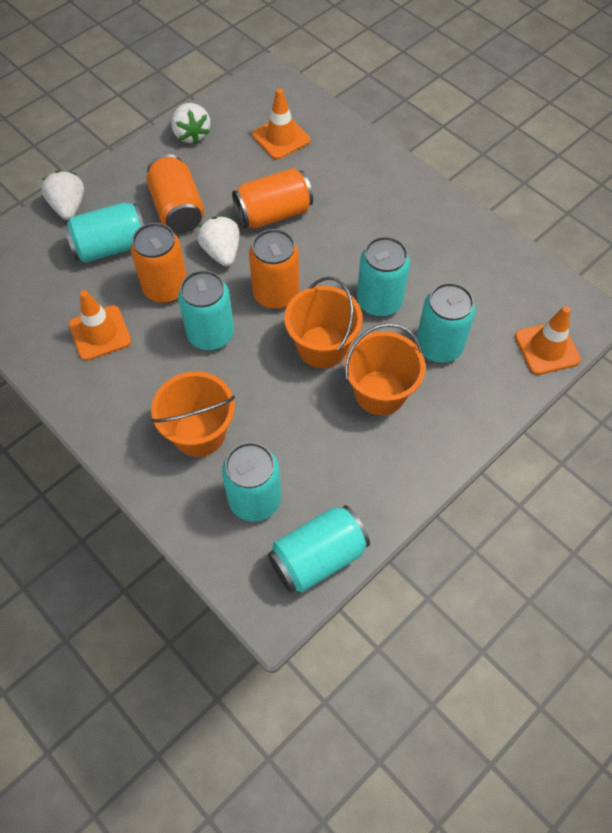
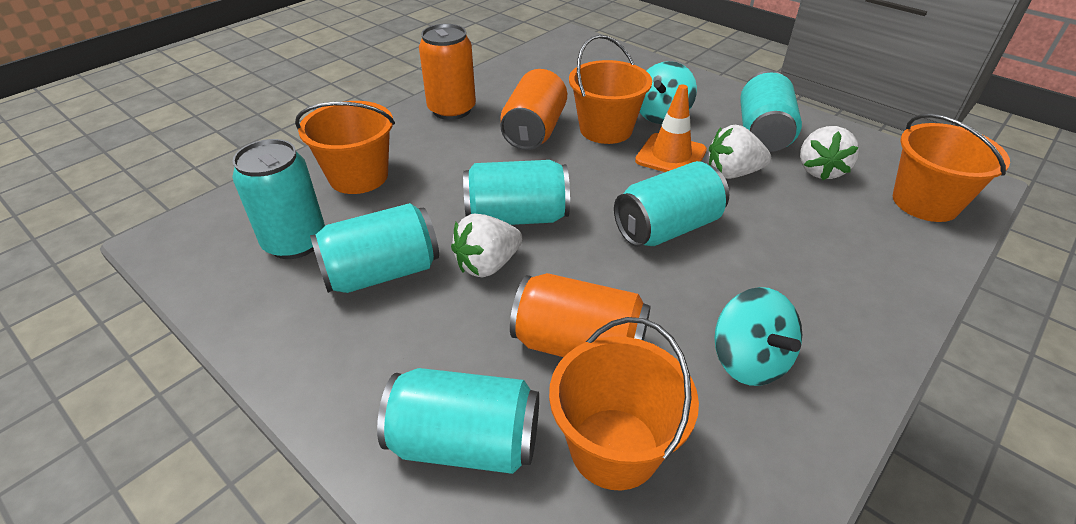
orange bucket: [151,371,235,457] [284,277,363,368] [344,323,426,415] = 3 -> [295,101,395,194] [549,317,699,490] [569,35,652,144] [893,114,1010,222] = 4
orange can: [131,223,187,303] [147,154,204,233] [232,168,313,228] [249,229,299,309] = 4 -> [419,24,476,120] [500,69,567,150] [510,273,651,357] = 3
orange traffic cone: [69,290,131,361] [252,88,310,159] [515,306,581,375] = 3 -> [635,85,707,172] = 1
turquoise spinning top: none = 0 -> [640,61,697,124] [714,287,802,386] = 2

